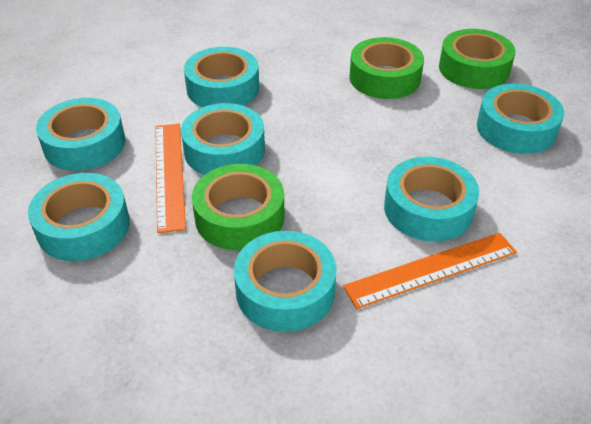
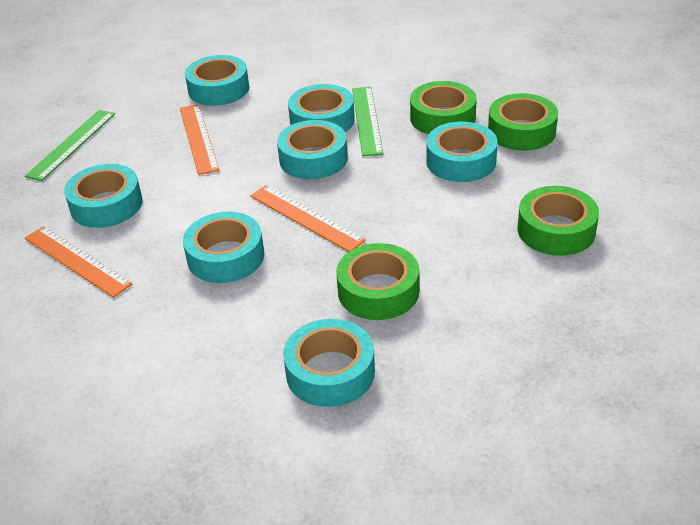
green ruler: none = 0 -> [25,110,115,181] [352,87,383,156] = 2
green tape: [192,164,284,250] [349,37,424,99] [439,29,515,89] = 3 -> [336,243,419,320] [410,81,477,134] [488,93,558,151] [518,186,599,256] = 4
orange ruler: [155,124,186,233] [343,233,517,309] = 2 -> [25,226,132,298] [180,104,219,175] [250,185,366,252] = 3

